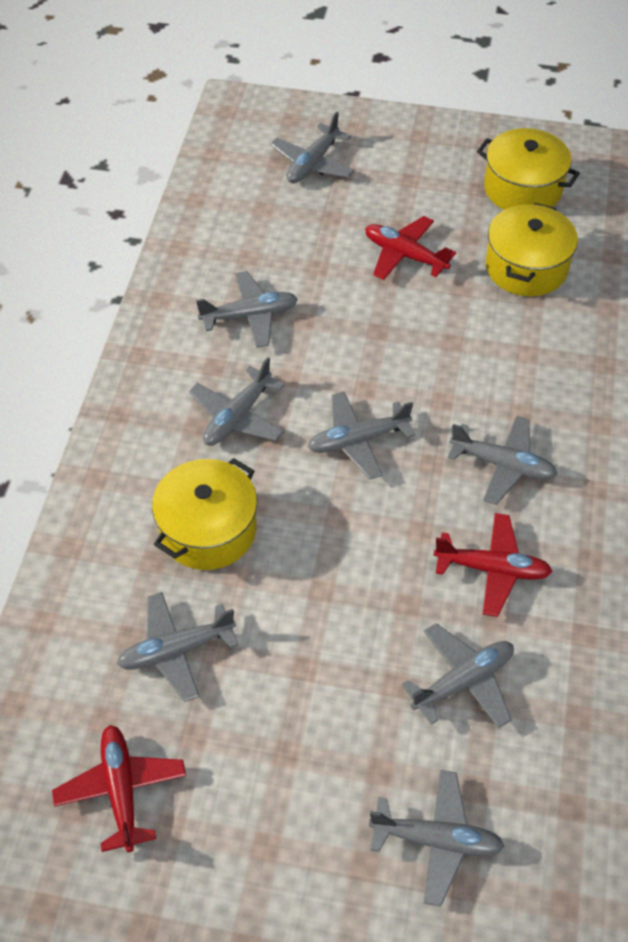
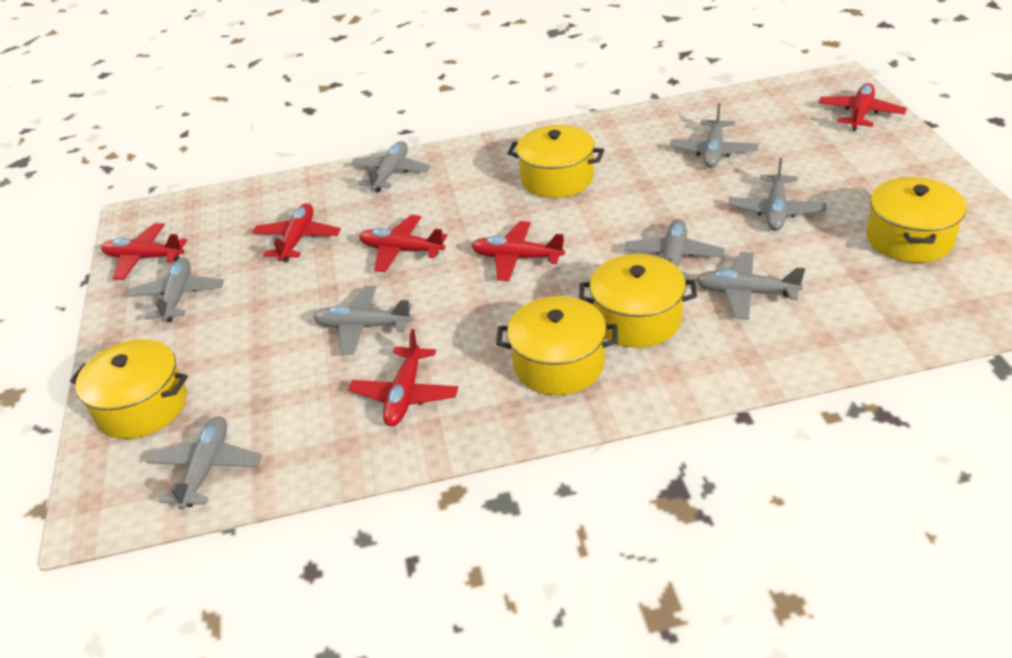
red plane: [52,725,186,852] [365,216,456,280] [434,513,552,617] = 3 -> [101,223,187,280] [252,203,341,262] [348,329,458,427] [359,215,448,272] [471,221,565,281] [818,83,907,131] = 6
yellow pot: [152,458,257,570] [477,128,580,210] [486,203,578,296] = 3 -> [70,339,188,439] [496,296,618,395] [507,125,604,198] [579,254,697,348] [866,177,967,263] = 5

